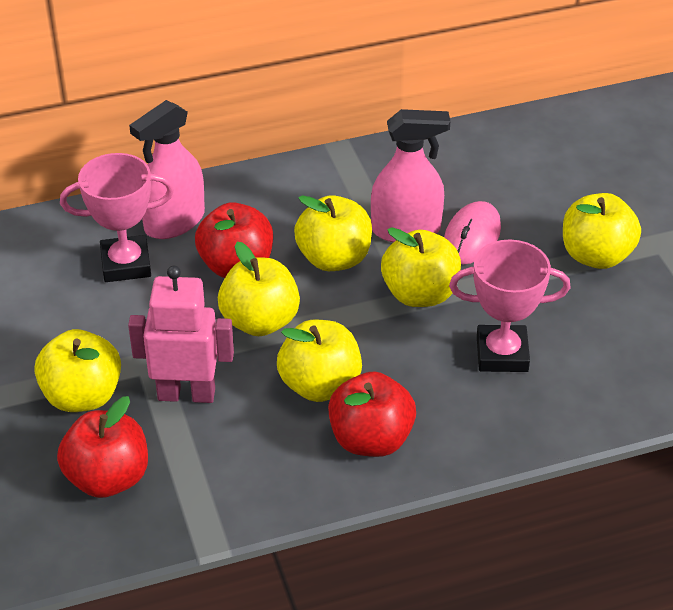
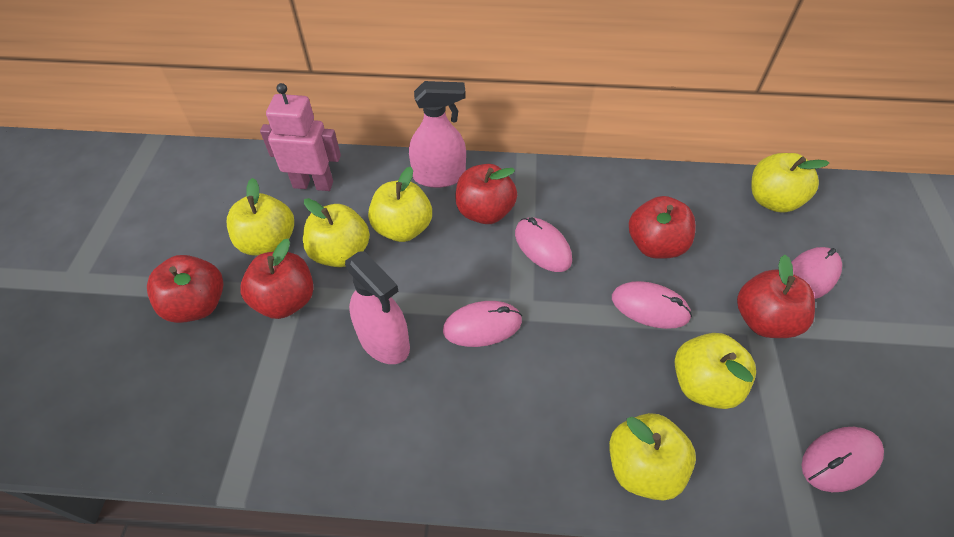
pink mouse: [444,201,501,265] = 1 -> [443,301,522,347] [515,217,572,272] [612,281,692,329] [791,247,842,299] [802,427,884,492] = 5
pink trophy: [60,153,174,282] [449,239,571,372] = 2 -> none = 0
red apple: [57,396,148,498] [195,202,273,278] [328,371,416,457] = 3 -> [147,255,223,323] [240,239,314,319] [455,164,517,224] [629,196,696,259] [737,255,815,338] = 5

